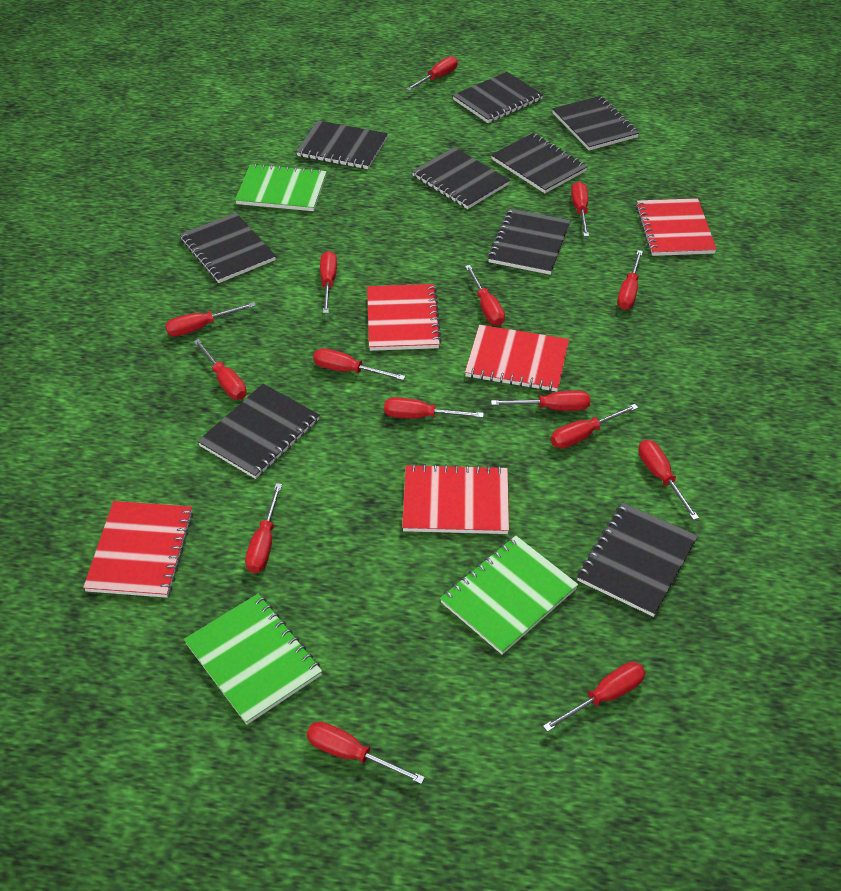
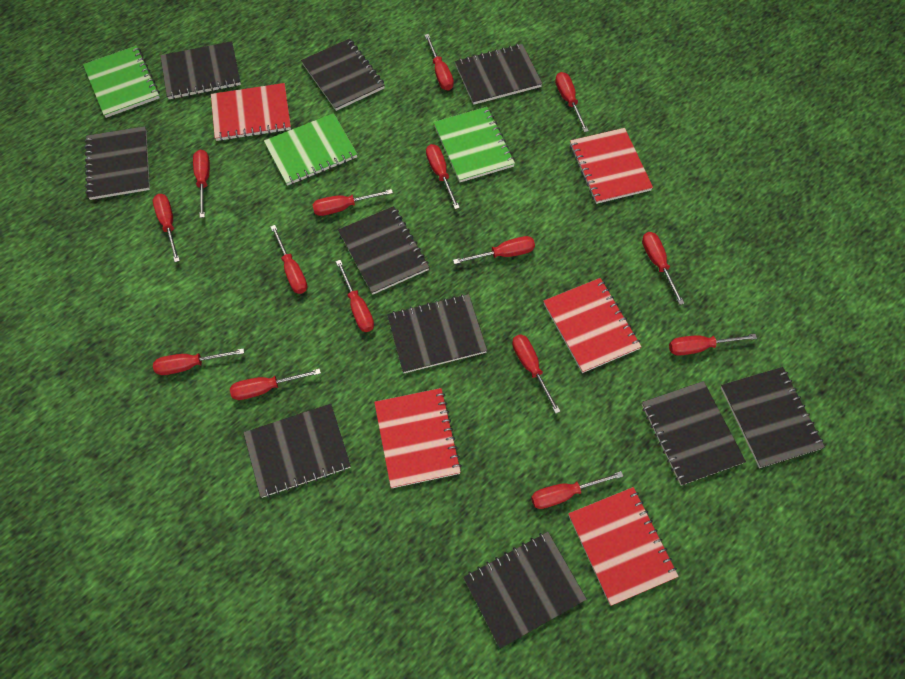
black notebook: [179,213,276,283] [197,384,320,479] [296,120,388,169] [412,147,510,209] [452,72,543,123] [488,209,571,275] [491,133,588,193] [552,96,639,151] [577,503,698,617] = 9 -> [85,126,150,200] [160,41,241,99] [243,404,351,498] [301,39,385,111] [338,206,429,295] [387,294,487,373] [455,44,542,105] [463,532,587,648] [642,381,746,486] [721,367,825,468] = 10

